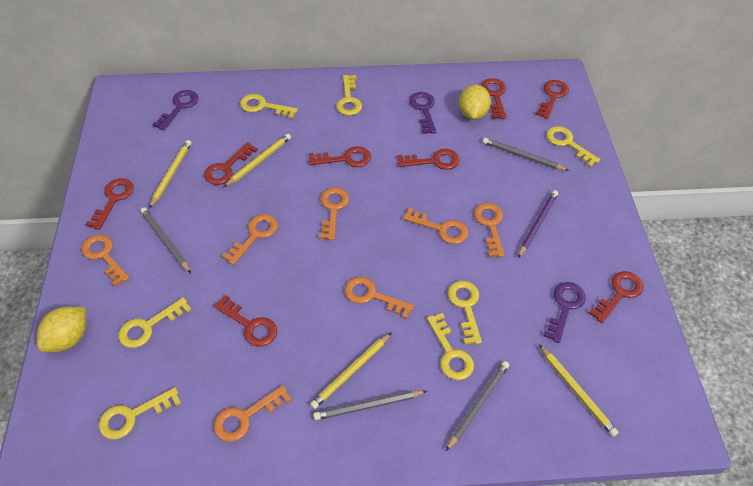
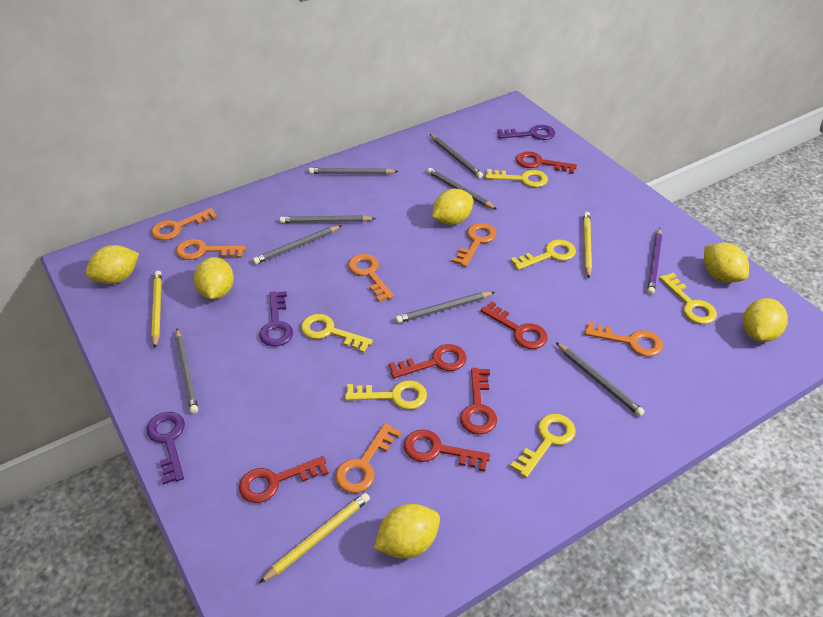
grey pencil: [141,208,191,273] [313,390,427,420] [446,361,509,451] [483,138,569,171] = 4 -> [175,329,198,414] [253,226,341,264] [280,215,376,223] [309,168,398,175] [395,292,495,323] [427,168,497,210] [430,134,483,178] [556,342,645,416] = 8
orange key: [81,234,130,286] [214,385,292,442] [222,214,278,265] [319,187,349,240] [344,277,414,319] [403,207,468,244] [474,203,505,257] = 7 -> [151,208,217,240] [176,239,246,260] [335,423,401,493] [348,254,394,302] [452,223,497,267] [585,321,663,357] = 6
red key: [86,178,134,230] [204,142,258,185] [214,295,277,347] [308,146,371,167] [397,149,460,170] [481,78,506,119] [536,80,569,119] [589,271,643,323] = 8 -> [239,456,329,503] [389,344,467,378] [404,429,490,472] [460,368,497,435] [481,302,548,349] [516,151,577,174] = 6
yellow key: [98,387,181,440] [118,297,191,348] [240,94,298,119] [336,75,362,116] [427,313,474,380] [448,281,482,344] [546,126,600,167] = 7 -> [301,314,373,353] [345,380,427,410] [486,169,548,187] [510,239,576,270] [510,414,576,478] [659,273,717,324] = 6
yellow lemon: [37,307,86,352] [459,85,491,120] = 2 -> [85,245,139,284] [194,257,234,299] [374,504,440,559] [432,189,473,225] [704,243,749,283] [743,298,788,342] = 6
yellow pencil: [149,140,192,209] [224,134,291,187] [310,332,392,409] [539,345,618,437] = 4 -> [151,271,162,348] [259,493,370,583] [583,212,592,279] = 3

